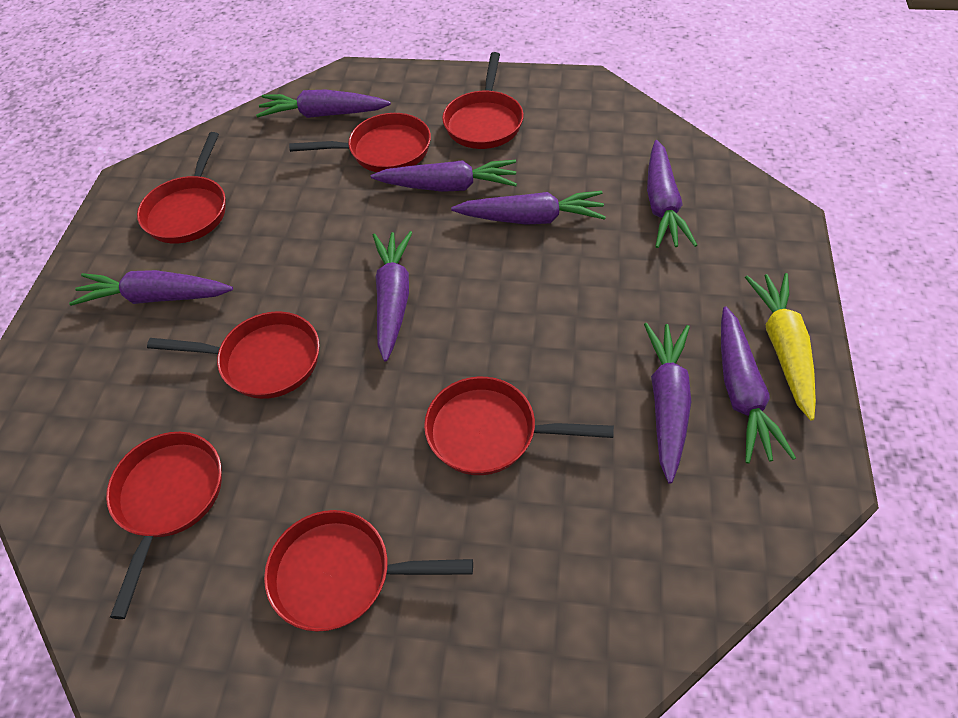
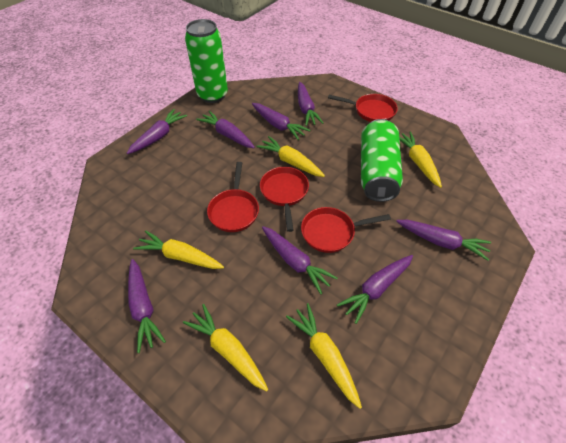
green can: none = 0 -> [185,19,228,103] [361,119,403,202] = 2
red pan: [106,432,222,619] [137,132,226,244] [147,311,320,399] [264,510,473,632] [289,113,431,172] [424,377,614,475] [442,52,524,149] = 7 -> [207,162,259,232] [260,167,309,232] [301,207,391,253] [328,94,398,122] = 4
yellow carrot: [745,273,816,421] = 1 -> [133,230,224,269] [183,304,268,391] [257,136,325,177] [286,303,362,409] [399,131,442,188] = 5

